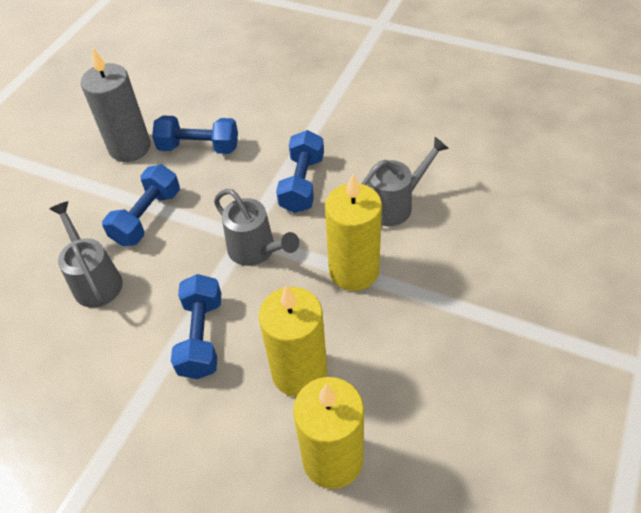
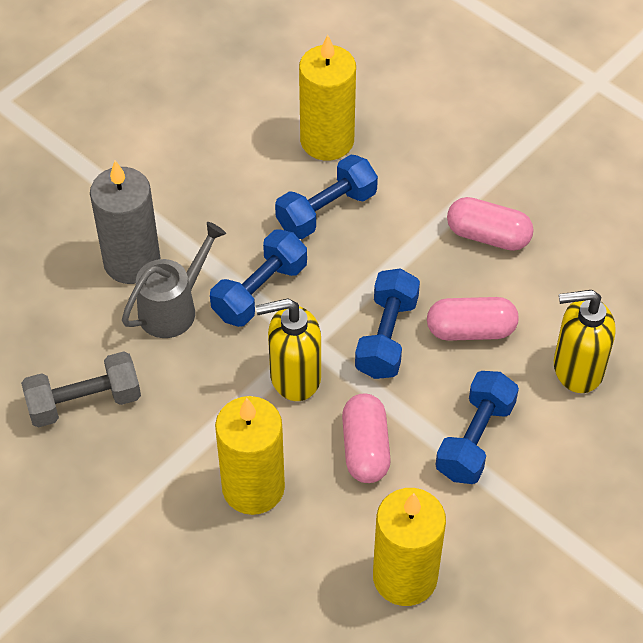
grey dumbbell: none = 0 -> [21,351,141,427] = 1
grey watering can: [50,201,123,307] [214,189,299,266] [361,137,449,226] = 3 -> [122,222,226,338] = 1
pink capsule: none = 0 -> [342,394,391,483] [427,297,519,341] [447,197,534,251] = 3
yellow soap dispenser: none = 0 -> [256,298,321,401] [554,290,615,393] = 2

